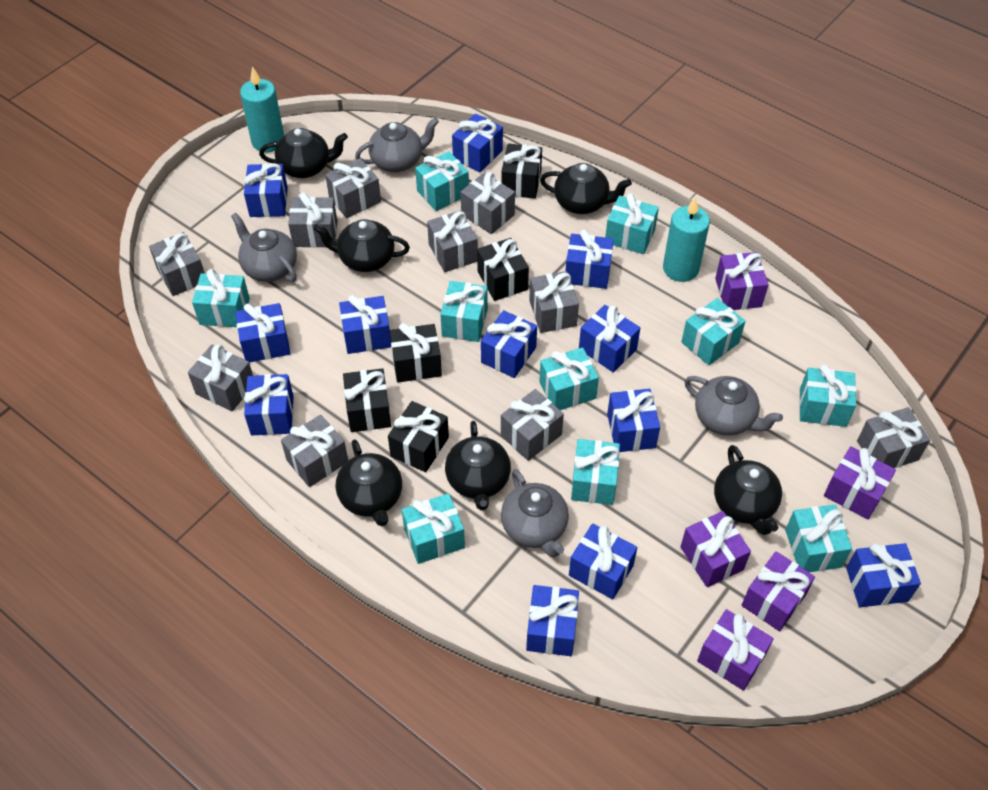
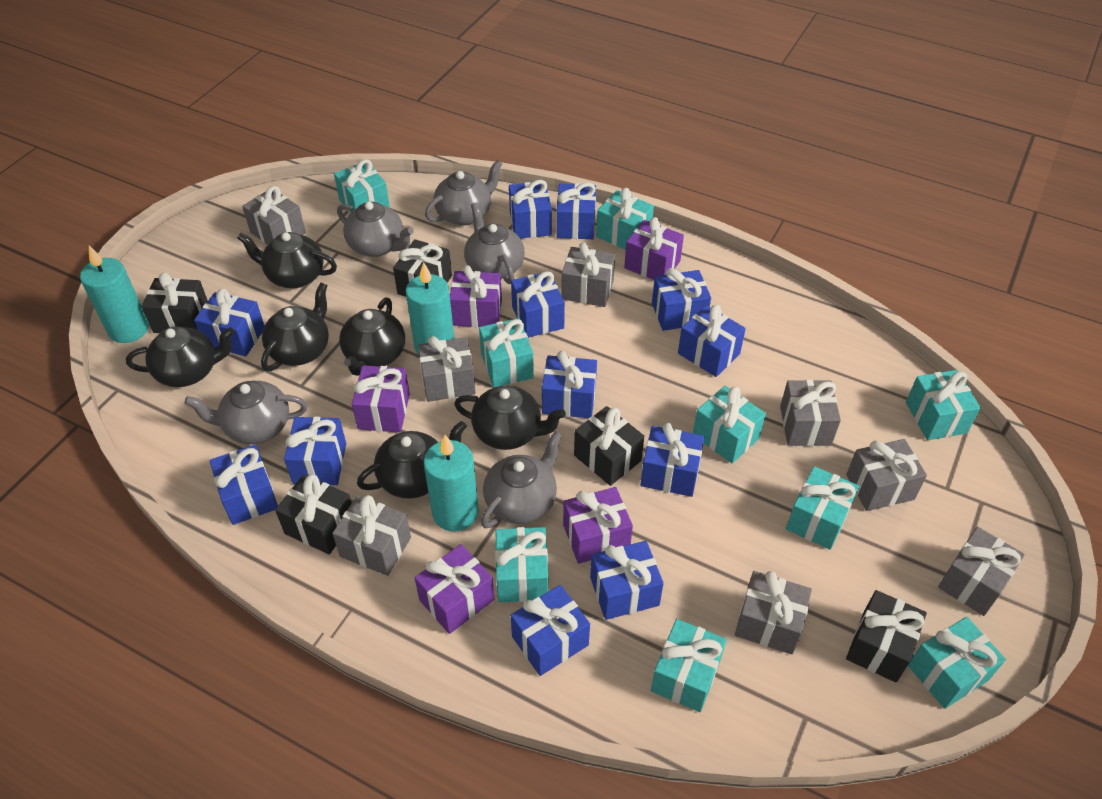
grey gift: [149,232,205,296] [188,344,253,411] [281,415,348,487] [288,192,337,248] [325,158,381,218] [427,210,478,272] [461,172,515,234] [501,389,564,461] [529,271,579,333] [857,407,930,468] = 10 -> [242,186,306,245] [332,495,411,576] [418,336,476,402] [561,242,615,307] [735,571,812,654] [780,380,841,446] [846,439,927,511] [938,527,1025,616] = 8
grey teapot: [231,213,297,282] [355,118,439,172] [501,469,569,557] [684,376,783,435] = 4 -> [184,381,307,444] [337,202,414,257] [425,160,502,226] [464,203,525,284] [481,431,562,528] = 5
turquoise candle: [240,66,284,152] [663,196,710,282] = 2 -> [80,246,149,343] [406,262,454,355] [424,435,479,532] = 3
turquoise gift: [192,269,250,327] [402,493,465,564] [415,151,469,211] [440,281,488,342] [539,347,599,410] [571,439,620,505] [605,193,659,254] [681,298,745,365] [785,504,852,572] [799,364,856,427] = 10 -> [334,159,390,214] [479,318,534,387] [495,527,548,602] [596,188,654,250] [651,619,727,712] [693,386,766,464] [786,466,859,550] [906,370,981,440] [908,617,1006,709] = 9

